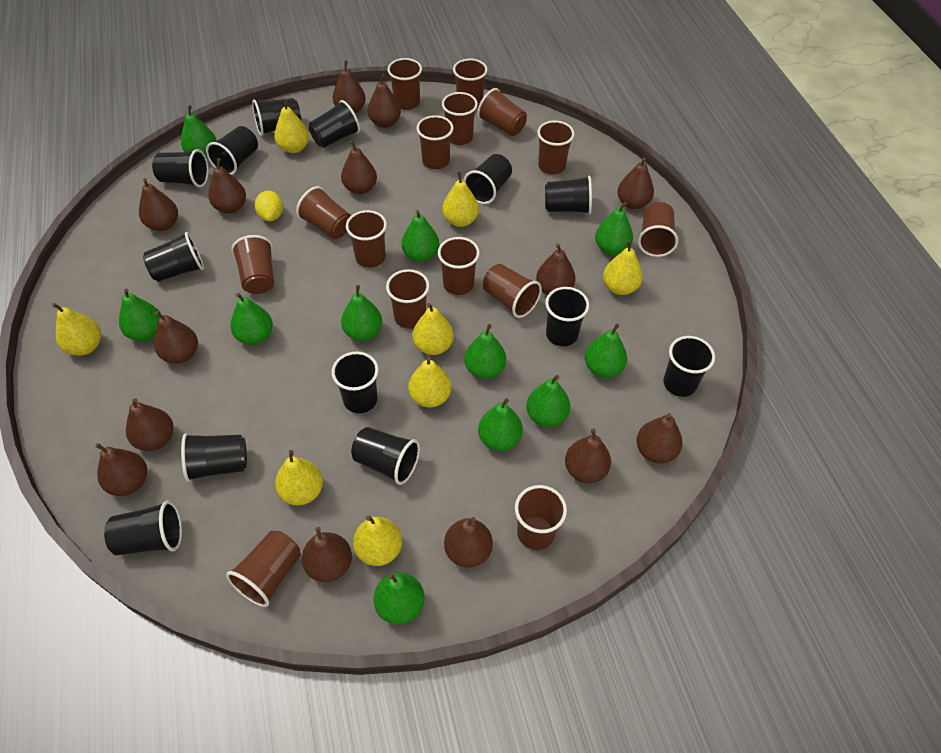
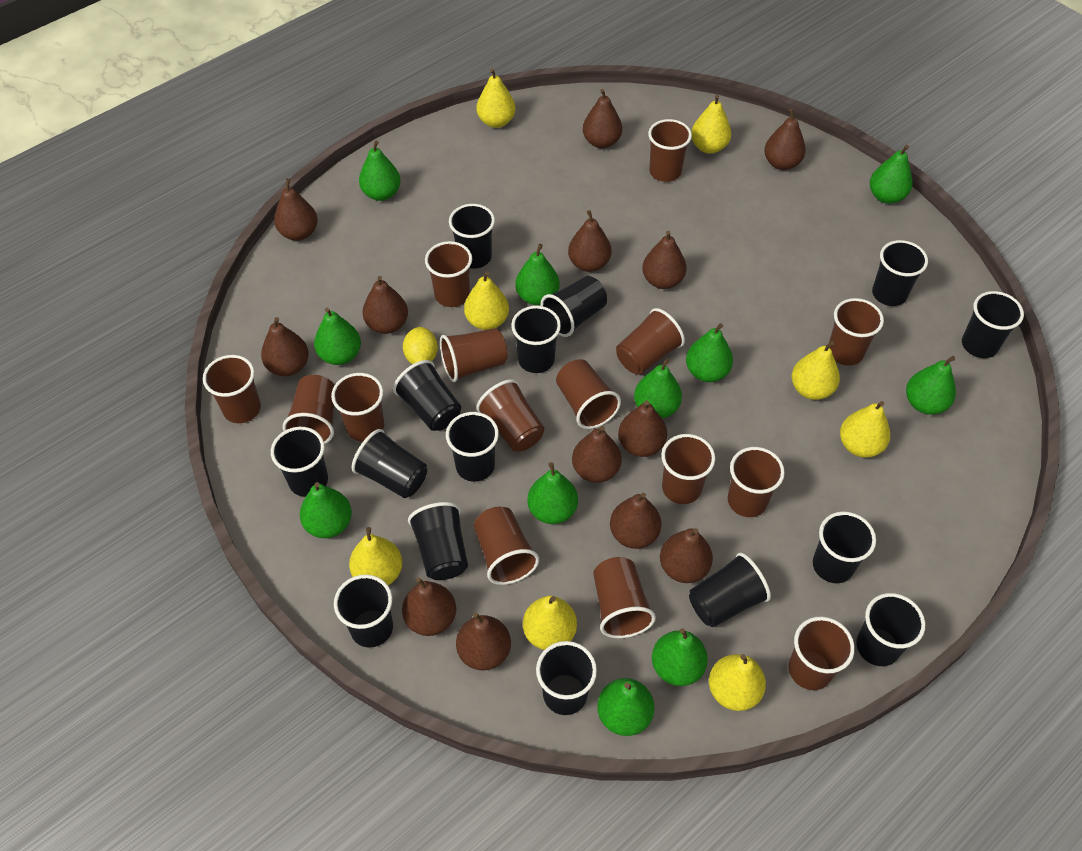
black cup: [104,501,182,555] [143,232,204,282] [152,149,208,187] [181,433,247,482] [206,126,258,175] [252,98,301,136] [309,100,360,148] [332,351,379,413] [351,427,420,485] [464,154,512,204] [545,176,592,214] [545,287,589,346] [663,336,715,397] = 13 -> [271,427,328,497] [334,575,393,648] [352,429,427,498] [393,360,461,431] [408,502,468,580] [446,412,499,482] [449,204,495,269] [511,306,561,373] [536,641,597,715] [540,276,607,337] [689,553,771,627] [813,511,876,583] [856,593,925,666] [872,240,928,306] [962,291,1024,358] = 15
brown pear: [95,443,147,496] [126,398,174,451] [139,178,178,231] [154,311,198,364] [208,158,246,214] [302,527,352,582] [333,60,366,114] [341,140,377,194] [368,74,401,128] [444,517,493,568] [536,244,576,295] [565,429,611,483] [617,157,654,209] [636,413,683,464] = 14 -> [261,317,309,376] [274,178,318,241] [362,276,408,334] [402,577,456,636] [456,612,511,671] [568,210,611,272] [572,426,622,483] [583,89,622,148] [610,493,662,549] [618,400,667,457] [642,231,686,289] [660,528,713,583] [764,109,806,170] = 13

